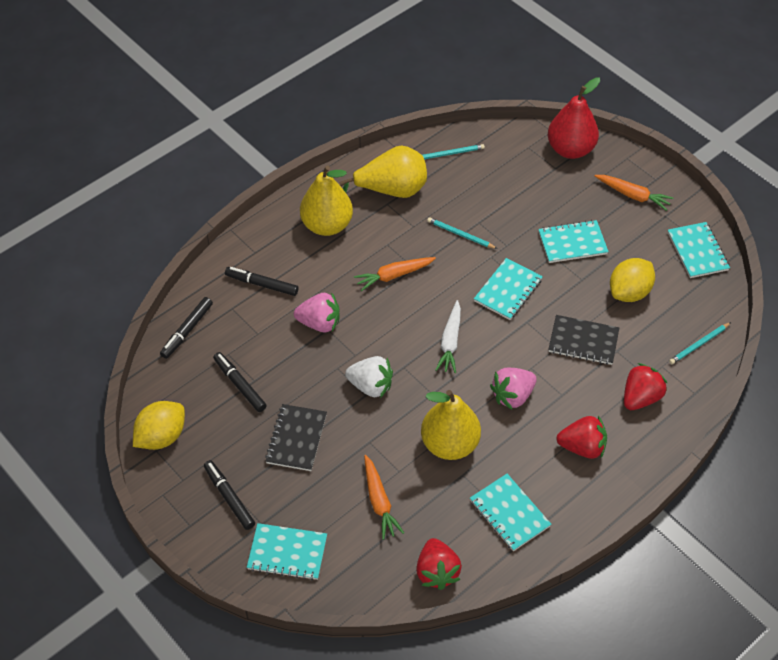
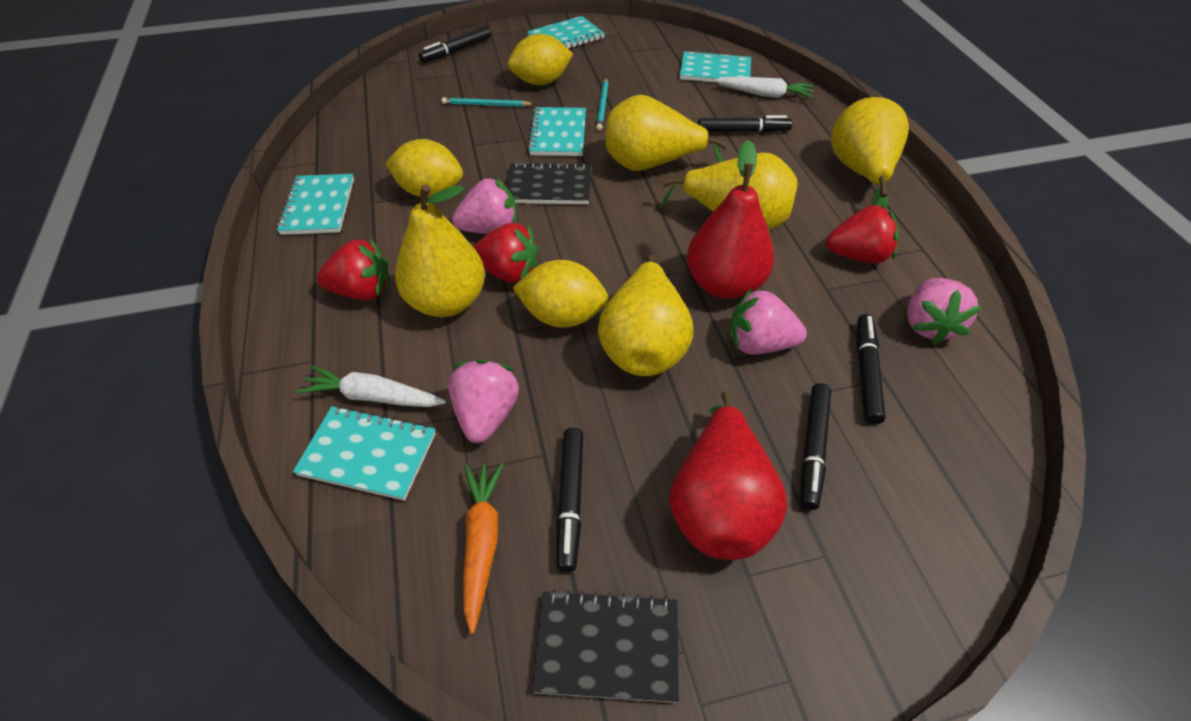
black marker: [160,297,213,359] [204,460,255,530] [213,352,267,412] [225,267,298,296] = 4 -> [419,26,491,63] [556,428,583,572] [698,115,793,133] [801,383,831,510] [857,314,886,425] = 5
orange carrot: [354,257,436,291] [364,455,404,540] [595,175,673,211] = 3 -> [463,463,503,634] = 1
pink strawberry: [294,293,339,332] [490,368,537,409] = 2 -> [448,359,519,443] [452,177,517,234] [730,288,807,355] [907,278,981,344] = 4
red pear: [548,77,600,159] = 1 -> [670,391,788,560] [687,140,774,299] = 2
turquoise pencil: [422,144,485,159] [427,217,497,249] [669,322,731,364] = 3 -> [442,97,534,107] [596,78,609,131] = 2
white carrot: [435,300,461,373] = 1 -> [296,365,446,407] [714,77,814,98] = 2
white strawberry: [345,356,393,398] = 1 -> none = 0
yellow lemon: [133,401,185,450] [610,258,655,302] = 2 -> [386,139,463,198] [508,34,573,85] [513,260,609,328] = 3
yellow pear: [300,166,353,236] [339,146,427,198] [421,390,481,460] = 3 -> [395,184,485,317] [598,255,693,376] [606,95,728,171] [659,152,798,230] [831,97,909,209] = 5

